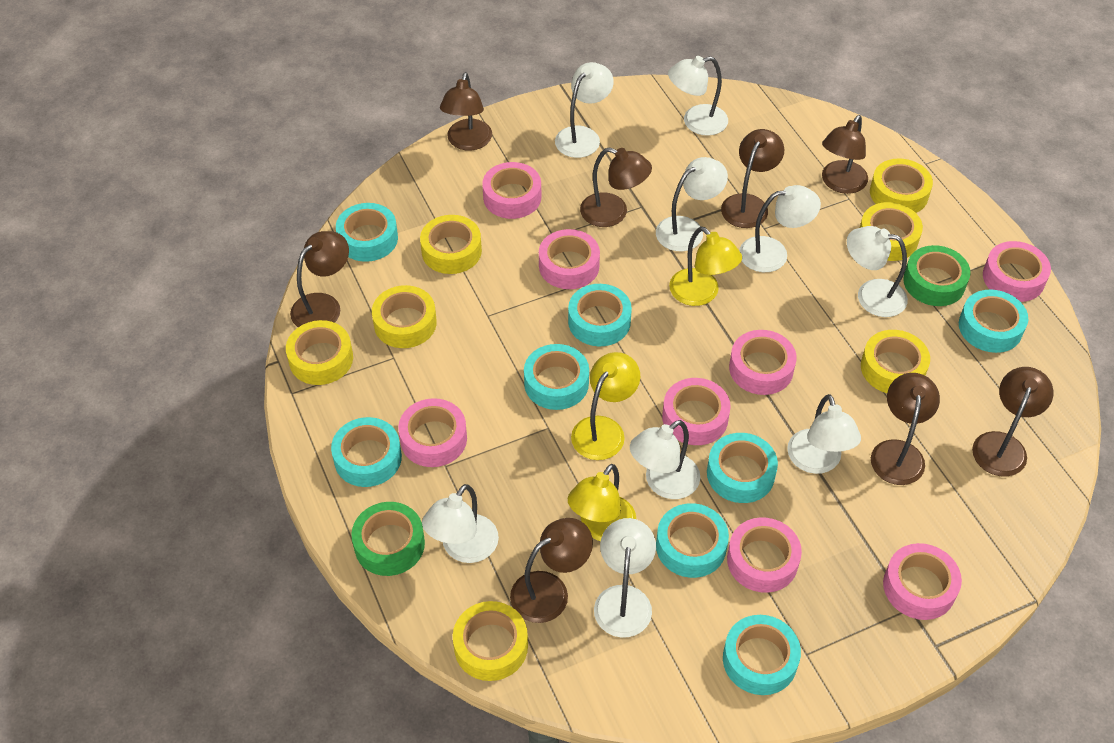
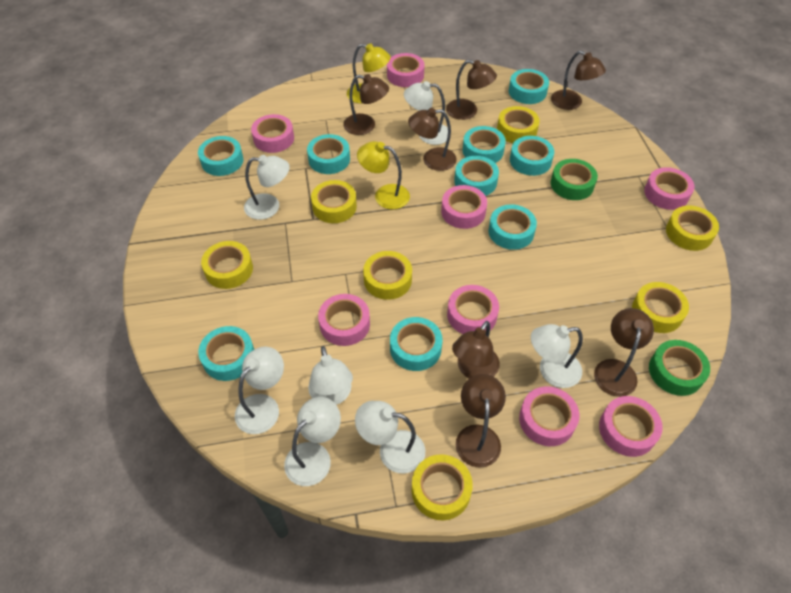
brown lamp: [290,231,349,327] [440,72,492,151] [510,518,593,623] [580,147,652,227] [721,129,784,228] [822,115,868,194] [871,373,940,485] [972,367,1053,477] = 8 -> [343,74,389,135] [408,108,457,171] [446,60,497,120] [452,321,500,378] [456,374,506,468] [551,51,606,110] [594,308,654,397] = 7
turquoise tape: [331,417,402,487] [336,203,398,262] [524,344,589,410] [568,284,632,346] [656,503,729,578] [707,433,778,503] [723,615,801,695] [959,290,1028,353] = 8 -> [198,136,243,176] [198,326,254,381] [307,134,350,174] [390,317,443,371] [454,156,499,196] [463,126,506,163] [488,205,537,250] [509,69,549,104] [510,136,554,176] = 9
white lamp: [422,484,499,563] [555,62,614,158] [594,518,656,638] [630,420,700,499] [656,157,728,251] [668,56,728,136] [739,185,821,272] [787,394,861,474] [847,226,908,317] = 9 -> [235,347,284,434] [244,155,290,220] [284,397,341,486] [308,346,353,405] [355,401,425,473] [404,81,448,145] [531,324,583,388] = 7
yellow lamp: [568,464,636,542] [571,352,640,460] [669,227,742,306] = 3 -> [347,43,391,104] [357,141,410,209] = 2

